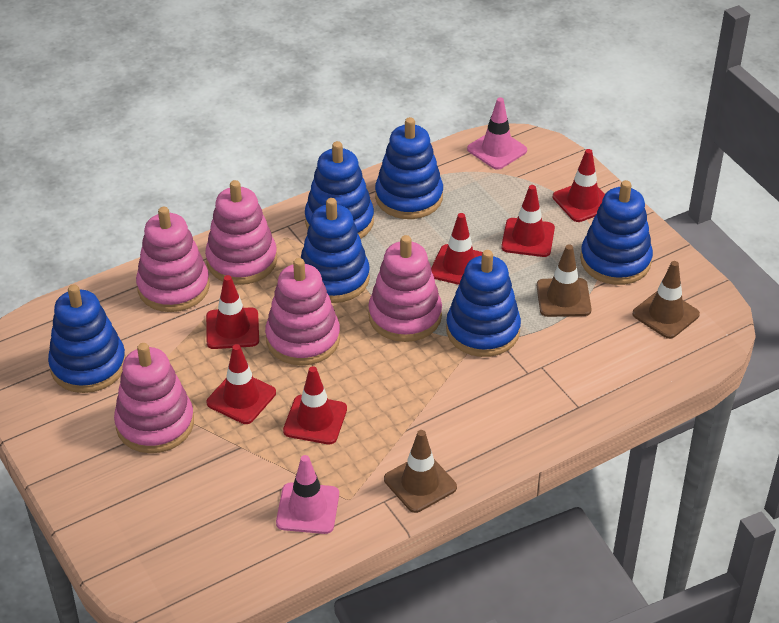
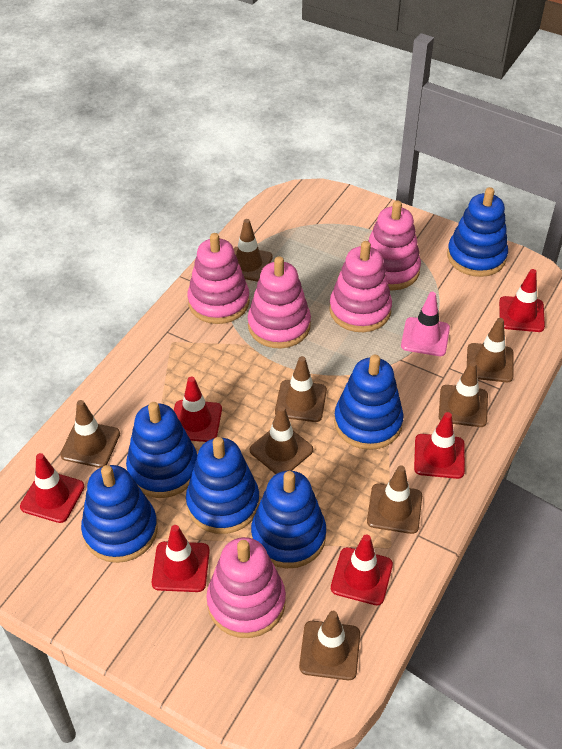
brown traffic cone: [384,430,457,513] [537,245,592,317] [632,261,700,339] = 3 -> [60,400,120,468] [233,219,273,282] [250,406,313,474] [275,356,327,422] [299,611,360,680] [367,465,422,534] [439,361,488,427] [467,318,513,382] = 8
pink traffic cone: [276,455,339,534] [467,98,527,170] = 2 -> [401,292,450,356] = 1

